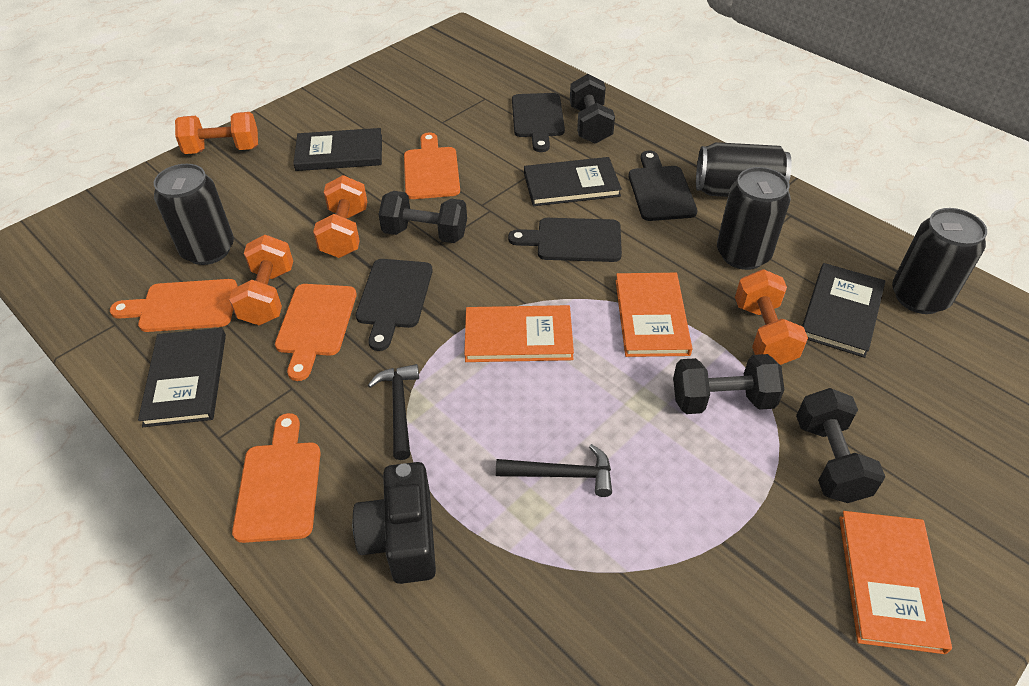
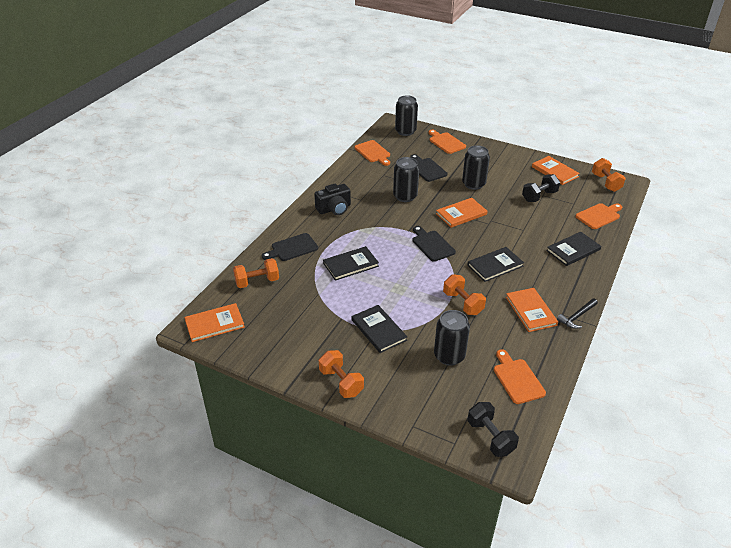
black cutting board: [356,259,433,351] [508,218,622,262] [512,93,565,152] [629,150,697,221] = 4 -> [262,233,318,261] [410,154,447,182] [413,226,456,262] = 3
black dumbbell: [378,191,467,243] [570,74,615,144] [673,354,784,414] [796,388,885,503] = 4 -> [467,402,519,457] [522,174,560,202] = 2
black hammer: [368,364,419,460] [496,444,612,497] = 2 -> [557,298,598,329] = 1
orange book: [464,305,574,362] [616,273,692,357] [839,511,952,654] = 3 -> [184,303,245,342] [436,198,488,228] [506,288,558,332] [532,156,580,185] = 4

